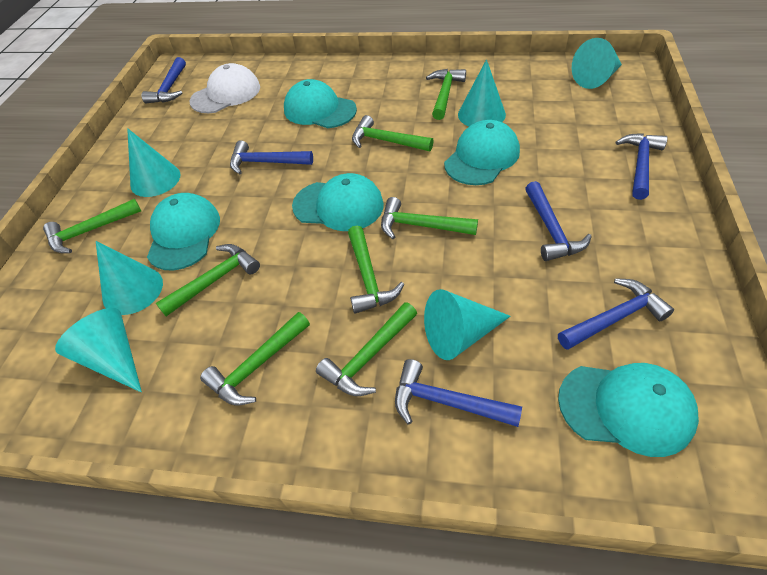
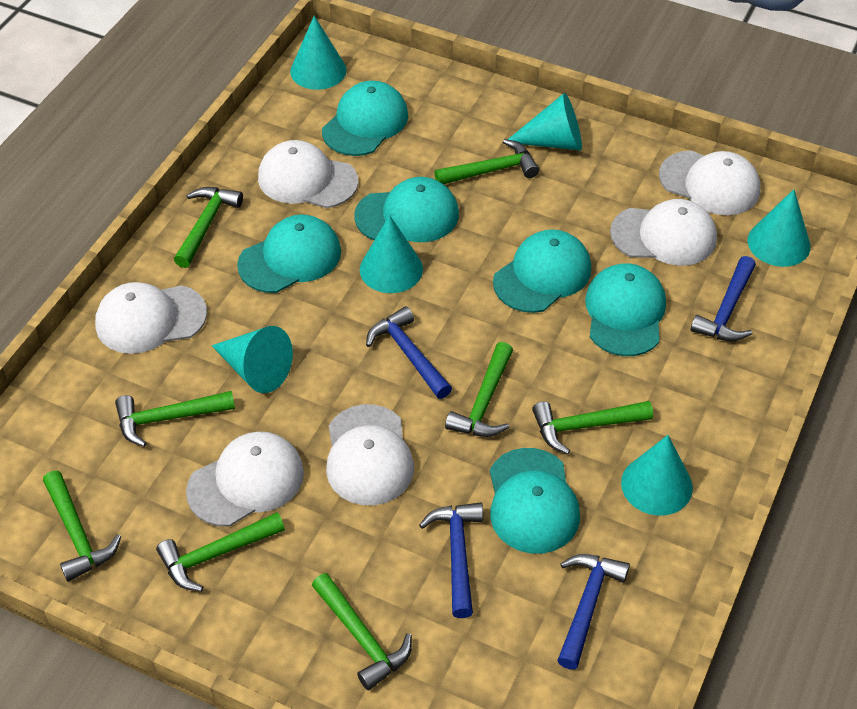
blue hammer: [142,57,186,103] [230,140,313,174] [395,359,522,427] [525,181,592,261] [558,278,674,350] [616,133,668,200] = 6 -> [366,306,452,399] [419,503,483,618] [557,554,630,669] [691,256,756,341] = 4
turquoise cap: [147,193,220,270] [284,79,357,128] [292,173,384,231] [444,120,520,185] [558,363,699,457] = 5 -> [237,215,341,293] [322,81,408,156] [354,177,459,242] [490,448,580,554] [493,229,591,313] [585,263,666,356] = 6
white cap: [189,63,260,113] = 1 -> [95,282,207,354] [186,432,304,527] [258,140,358,208] [326,404,414,505] [610,199,717,266] [659,151,760,215] = 6

